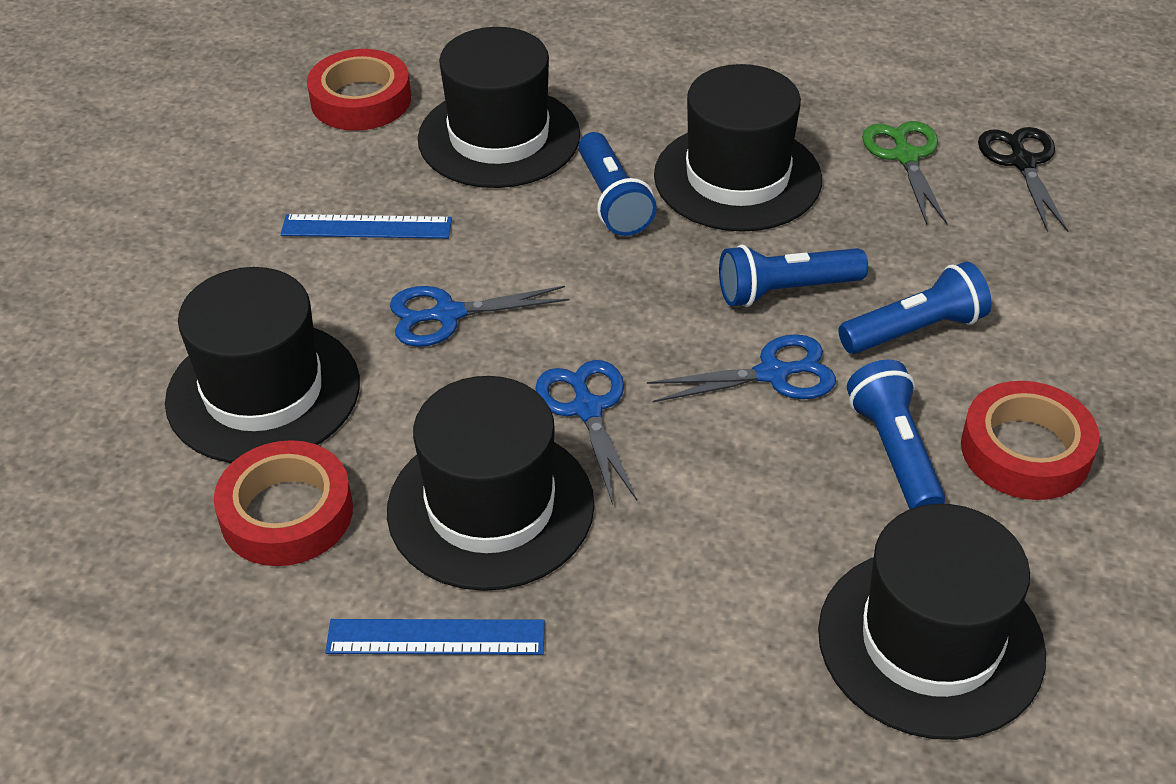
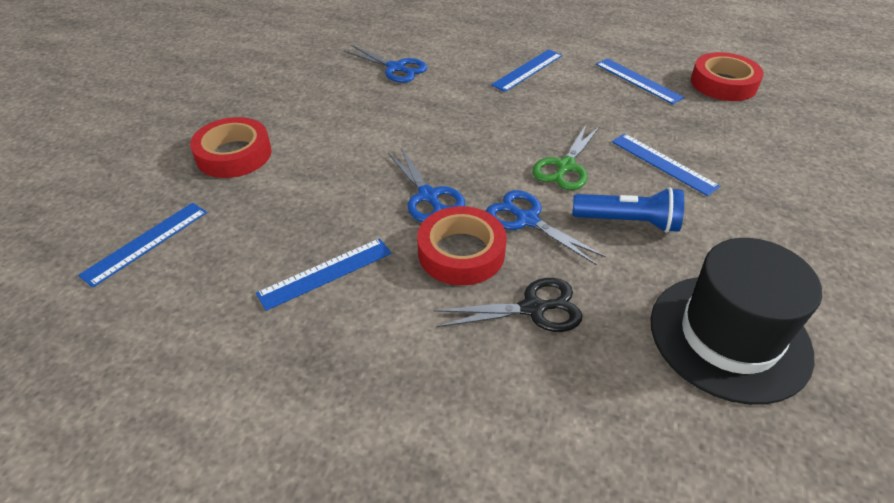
black hat: [165,267,360,463] [387,376,595,591] [418,27,580,188] [654,64,822,232] [818,504,1046,740] = 5 -> [651,238,822,405] = 1
blue flashlight: [578,132,657,236] [719,245,868,307] [838,262,992,354] [847,359,945,509] = 4 -> [573,187,684,233] = 1
blue ruler: [281,214,452,239] [325,619,545,655] = 2 -> [78,203,207,288] [256,238,392,311] [491,49,562,92] [596,58,684,104] [612,134,720,196] = 5

